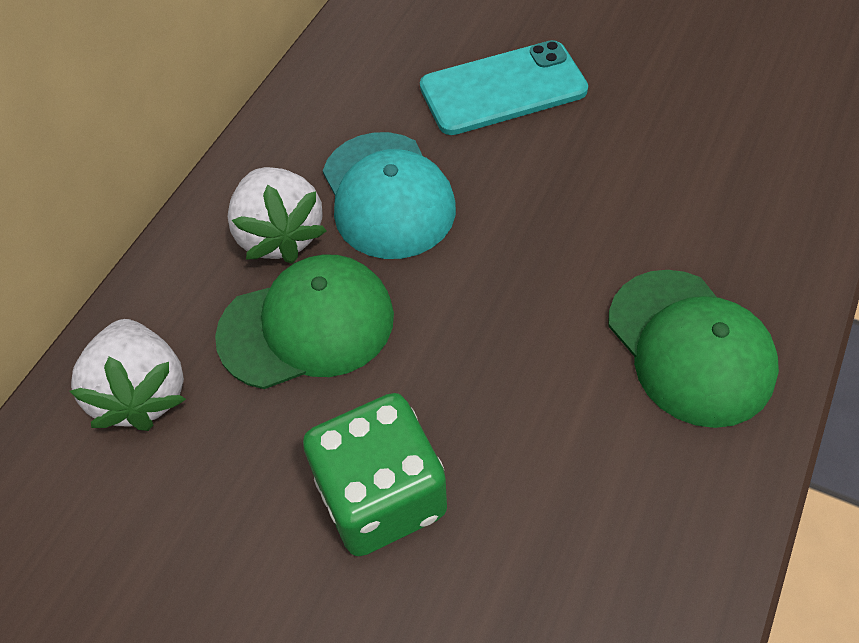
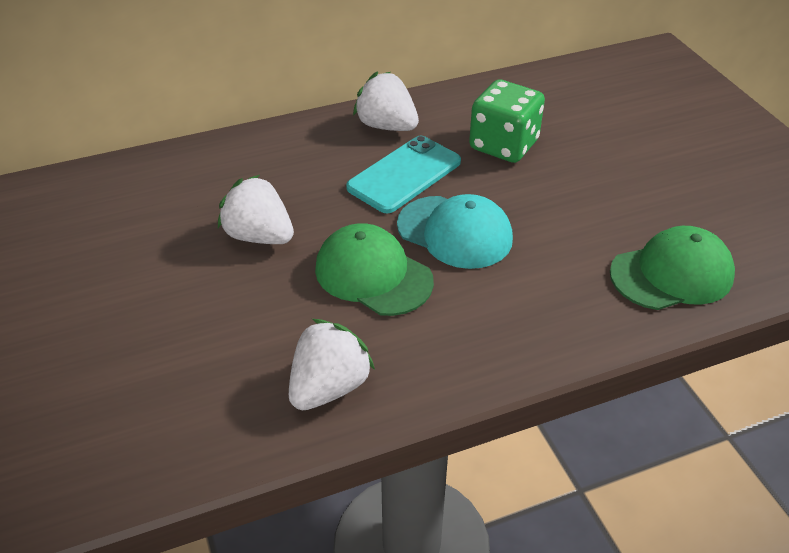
white strawberry: [70,319,186,431] [228,167,327,264] = 2 -> [218,175,294,244] [289,319,375,410] [353,71,419,131] = 3

